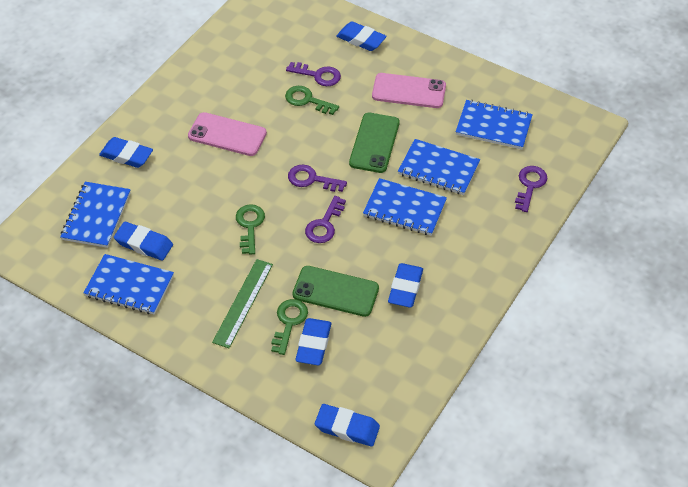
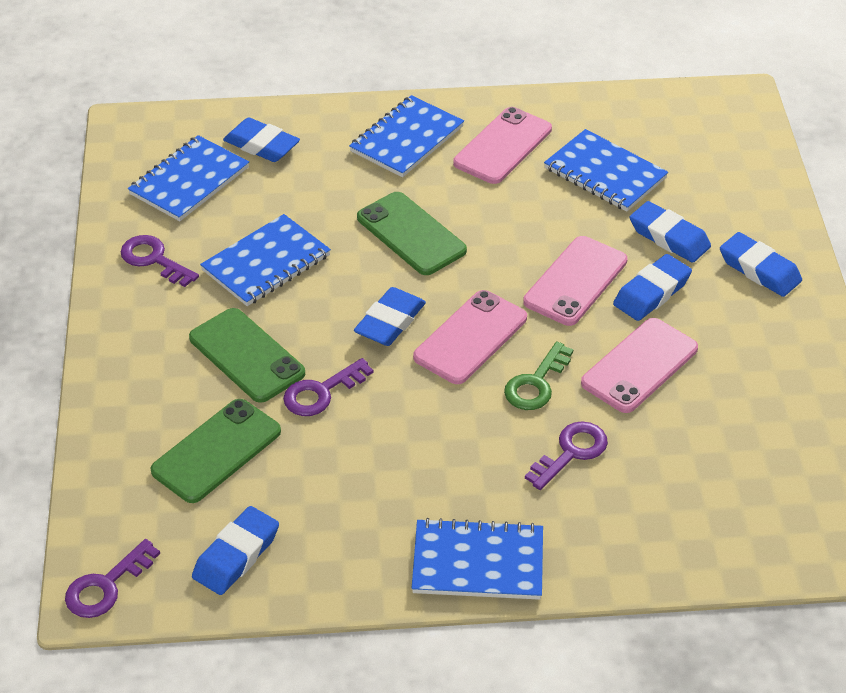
green key: [236,204,265,255] [271,299,308,355] [285,86,339,115] = 3 -> [504,341,573,410] = 1
green phone: [292,266,379,317] [349,113,400,173] = 2 -> [150,399,281,503] [189,308,305,403] [357,192,467,275] = 3
green ruler: [212,259,273,348] = 1 -> none = 0
pink phone: [188,112,267,156] [372,73,446,108] = 2 -> [413,290,527,384] [453,107,552,184] [523,236,628,326] [581,318,698,413] = 4

